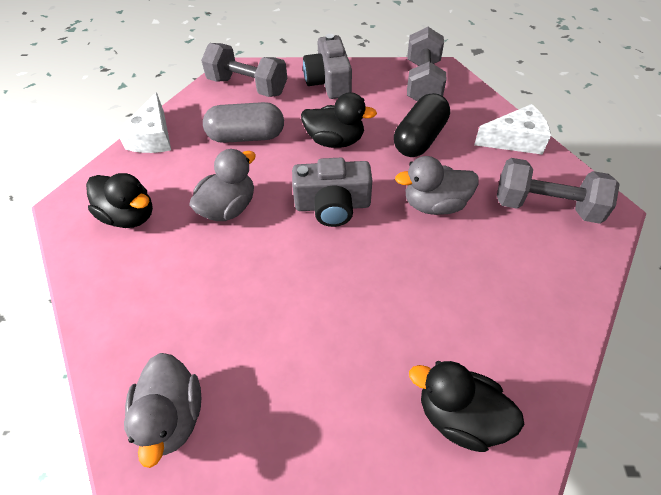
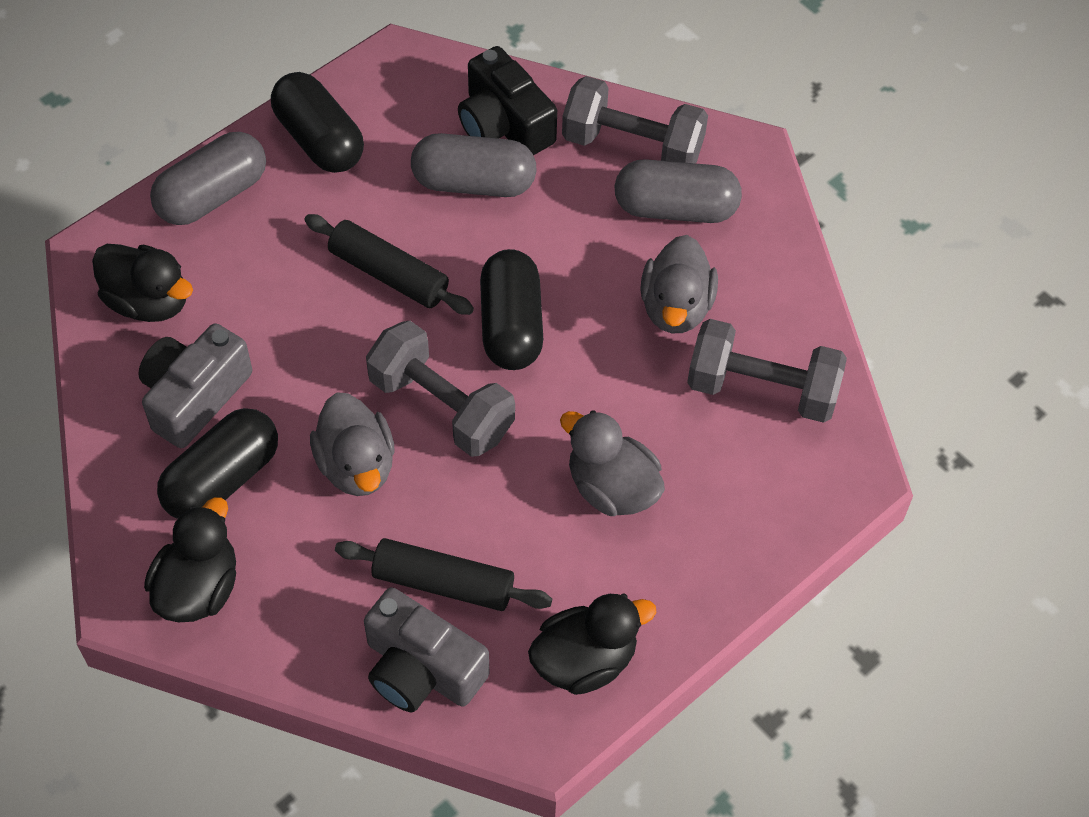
black camera: none = 0 -> [458,46,557,155] = 1
black capsule: [394,93,450,157] = 1 -> [157,408,278,519] [271,72,364,173] [480,249,543,370] = 3
black rolling pin: none = 0 -> [304,214,474,315] [335,538,552,611] = 2
grey capsule: [203,102,284,143] = 1 -> [150,132,266,225] [411,133,537,197] [614,159,742,223] = 3
white cheese: [116,93,171,153] [474,104,551,154] = 2 -> none = 0

